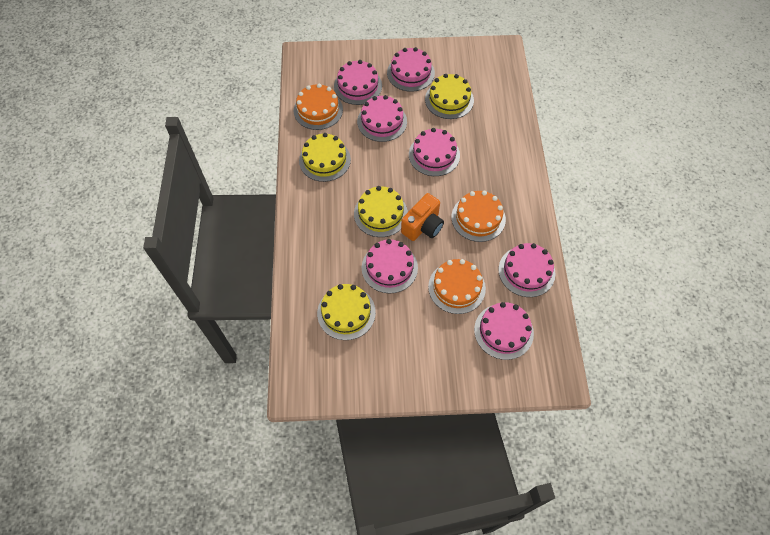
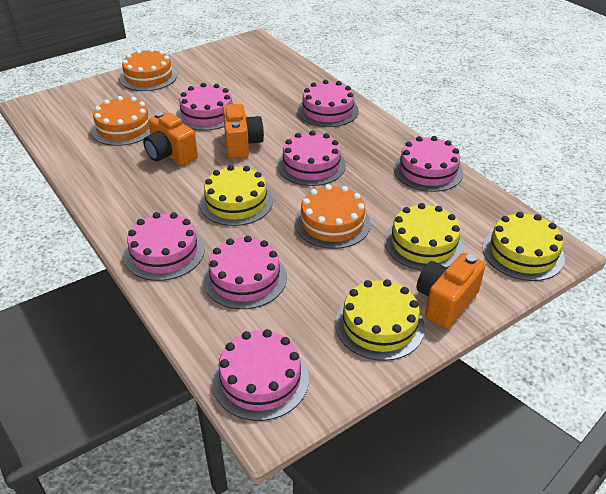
orange camera: [401,193,444,241] = 1 -> [143,112,198,165] [223,104,264,158] [416,253,485,329] = 3

